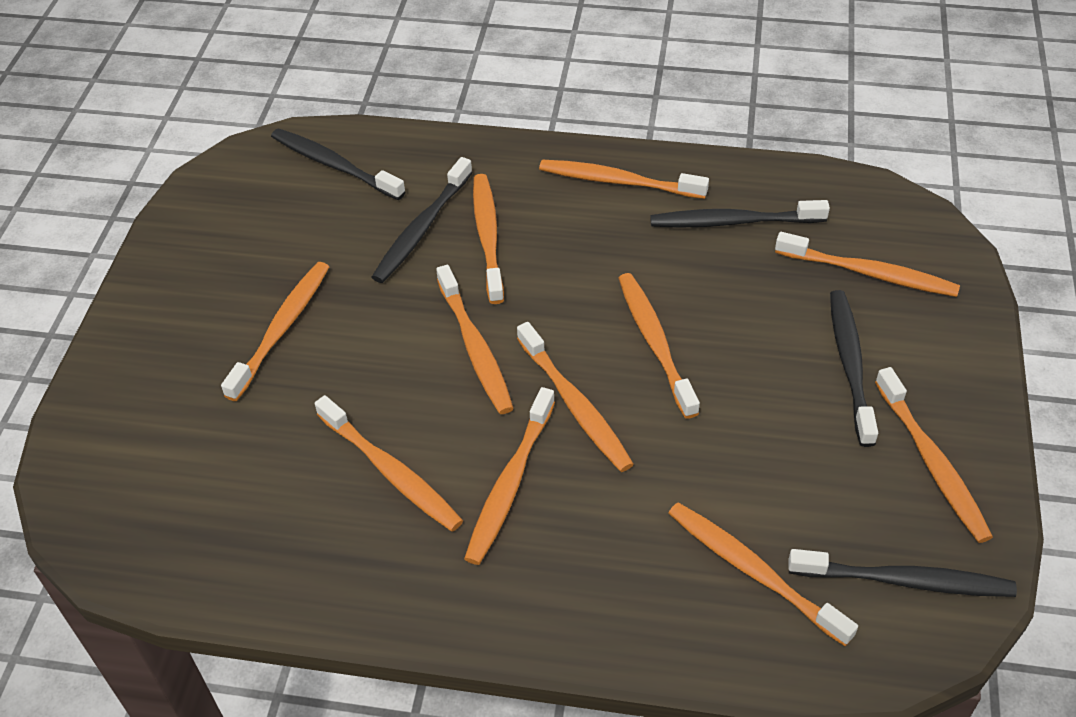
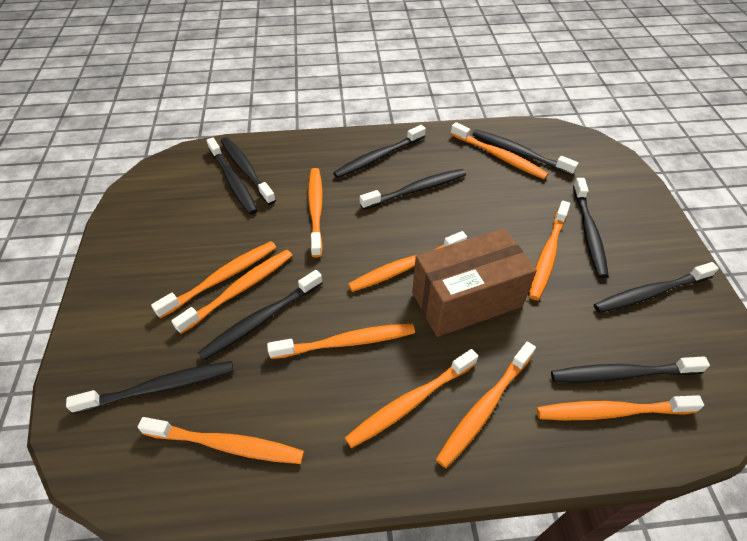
black toothbrush: [271,128,406,200] [372,157,473,283] [650,200,830,228] [788,549,1017,597] [830,290,878,447] = 5 -> [66,361,233,414] [198,270,323,360] [206,137,258,215] [221,137,276,205] [333,125,426,178] [360,169,466,210] [472,130,578,175] [551,357,710,383] [573,178,609,278] [594,262,719,313] = 10
brown box: none = 0 -> [412,228,537,337] = 1

